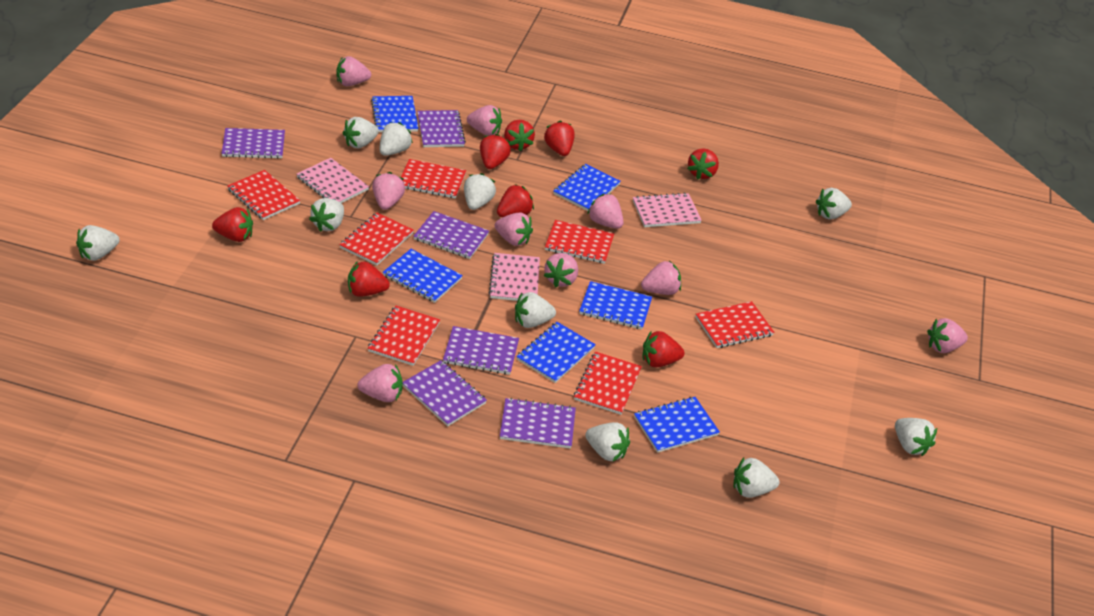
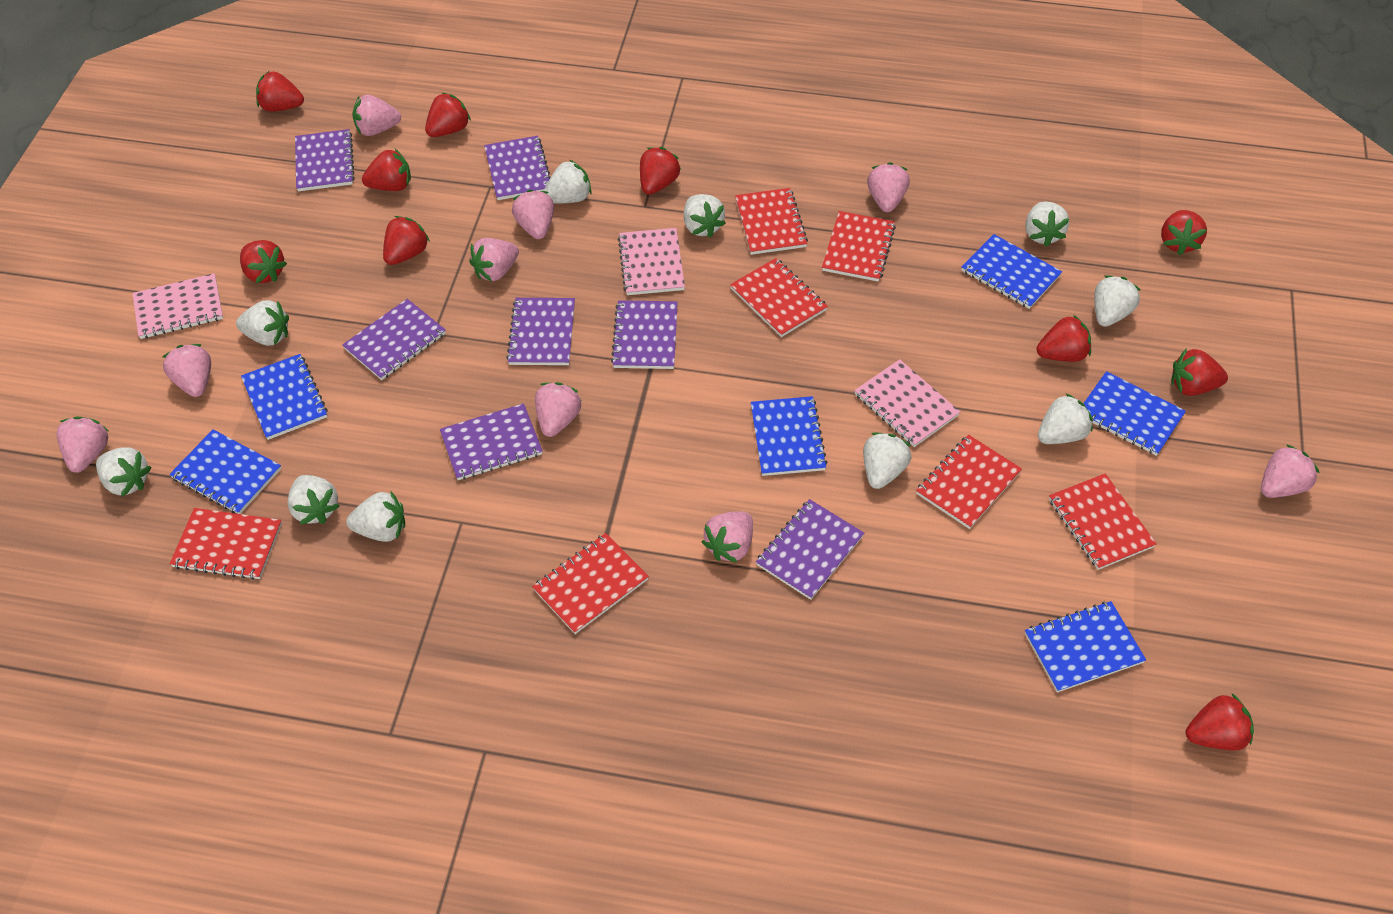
purple notebook: [222,128,285,159] [403,360,487,426] [414,211,489,259] [417,110,466,147] [443,326,519,375] [500,398,576,449] = 6 -> [295,129,355,191] [342,299,446,380] [440,403,542,480] [484,136,551,200] [506,298,575,365] [611,300,678,369] [756,499,864,600] = 7
red strawberry: [212,207,253,242] [348,261,390,297] [480,134,511,169] [497,184,534,217] [504,120,535,151] [544,121,575,156] [643,331,685,367] [687,148,719,179] = 8 -> [240,240,287,283] [256,71,304,112] [362,149,411,191] [383,216,430,265] [425,93,471,137] [640,147,681,195] [1037,315,1091,362] [1161,210,1207,255] [1171,349,1228,396] [1186,694,1254,751] = 10

